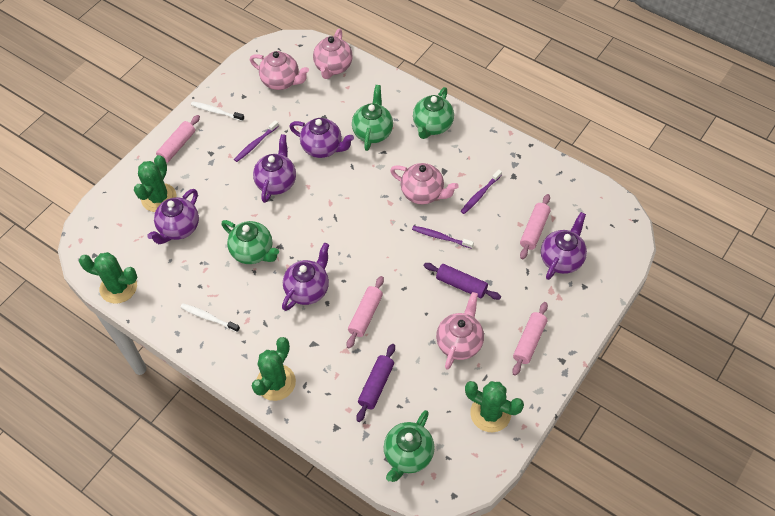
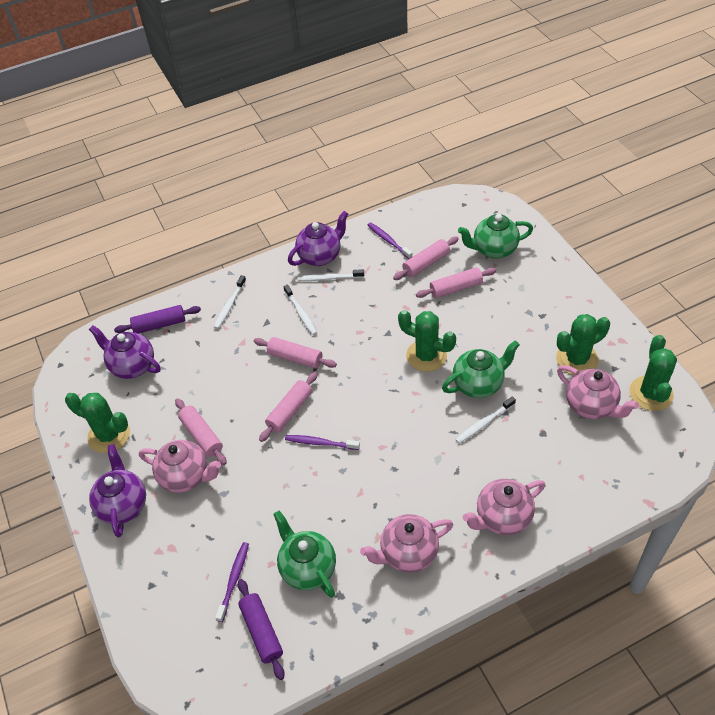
green teapot: [221,220,279,264] [352,85,393,151] [384,410,435,482] [413,87,454,139] = 4 -> [273,511,336,598] [442,340,520,398] [458,214,533,259] = 3
pink rolling pin: [153,115,200,164] [347,276,384,349] [512,302,548,376] [520,194,550,259] = 4 -> [175,398,227,465] [254,337,337,369] [259,372,317,442] [393,237,459,280] [416,267,496,298] = 5
purple teapot: [147,189,199,244] [253,134,296,203] [282,243,329,311] [289,118,354,158] [541,212,587,280] = 5 -> [89,325,161,379] [89,444,146,538] [288,211,348,266] = 3
white toothbrush: [180,303,240,332] [191,101,244,121] = 2 -> [214,275,246,329] [284,284,317,335] [299,269,364,281] [455,396,516,444] = 4

